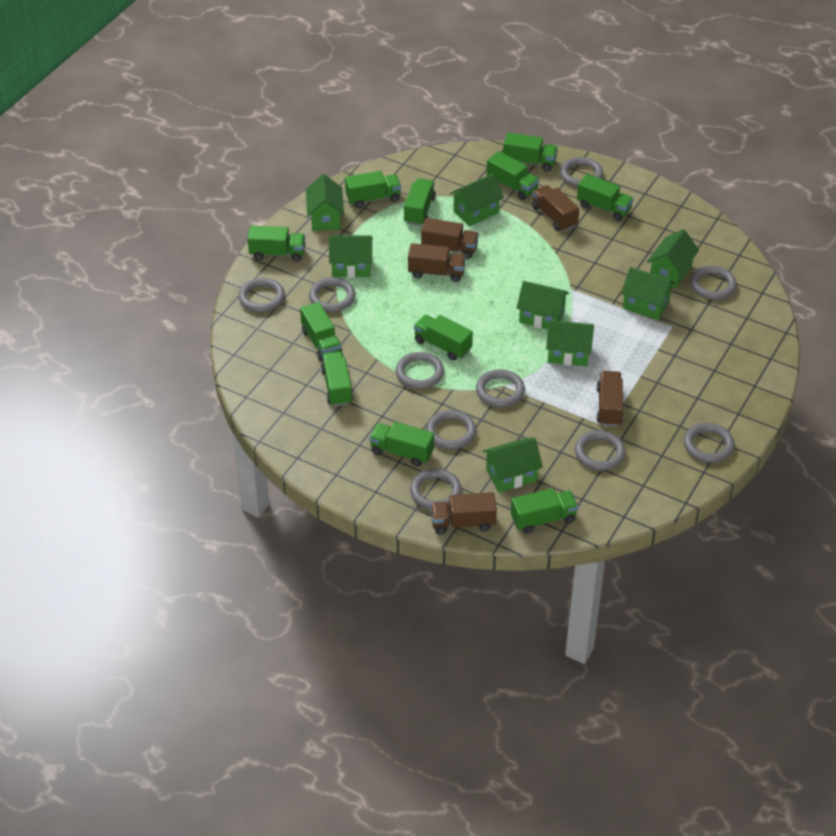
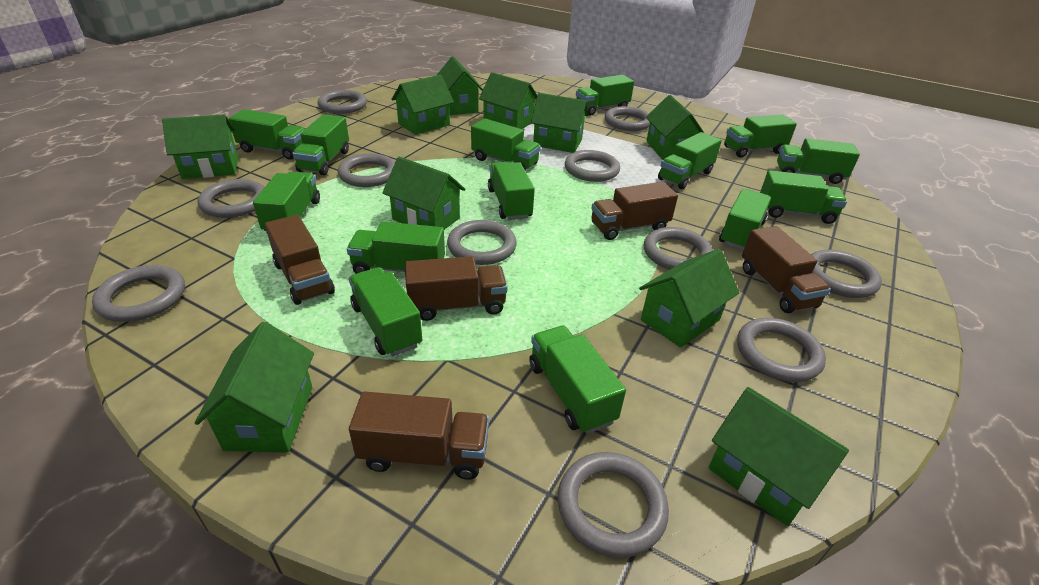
green house: [306,174,344,231] [329,236,373,278] [450,173,504,226] [483,438,543,492] [517,281,569,329] [546,320,594,366] [621,267,675,320] [647,229,699,289] = 8 -> [162,114,239,179] [195,322,314,453] [382,157,465,230] [391,75,454,135] [437,57,483,115] [479,72,537,129] [531,93,588,153] [639,249,739,348] [646,95,704,160] [708,387,849,526] = 10
green truck: [248,226,305,262] [300,302,342,362] [321,351,353,406] [345,171,401,208] [369,422,434,466] [404,178,436,226] [414,315,473,361] [486,151,539,200] [503,132,558,171] [511,488,578,534] [577,174,634,221] = 11 -> [229,109,305,160] [253,172,320,233] [293,114,349,175] [347,222,445,274] [349,267,422,357] [471,118,541,171] [488,161,535,220] [529,326,626,434] [576,75,634,116] [658,132,722,189] [719,189,771,251] [724,115,797,158] [760,170,847,224] [777,138,860,184] = 14
grey ring: [238,278,285,312] [309,277,356,312] [396,352,444,389] [410,469,462,510] [426,410,476,450] [476,369,525,407] [560,157,603,187] [575,430,626,471] [684,423,735,463] [690,266,737,300] = 10 -> [92,265,185,322] [198,179,264,218] [317,90,367,114] [338,154,395,187] [447,220,517,265] [558,452,669,558] [565,150,620,182] [605,106,650,131] [644,227,713,270] [737,318,826,382] [811,250,882,298] = 11

